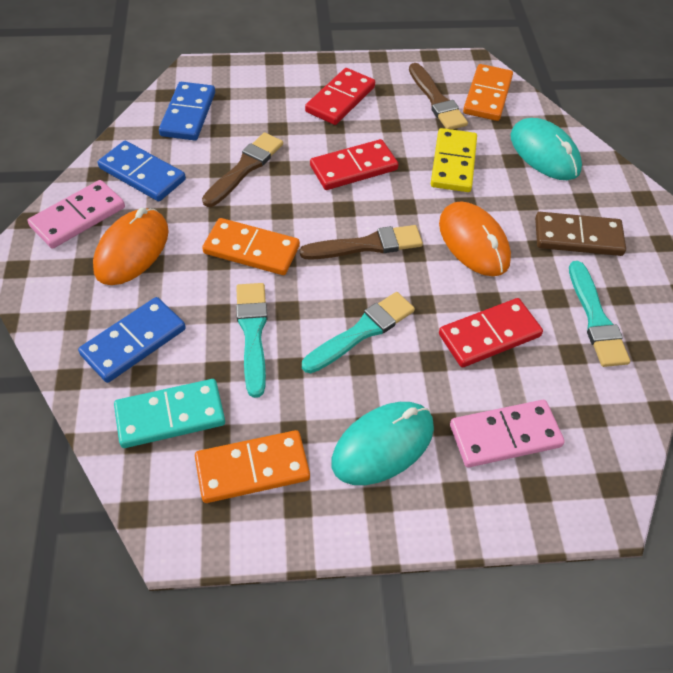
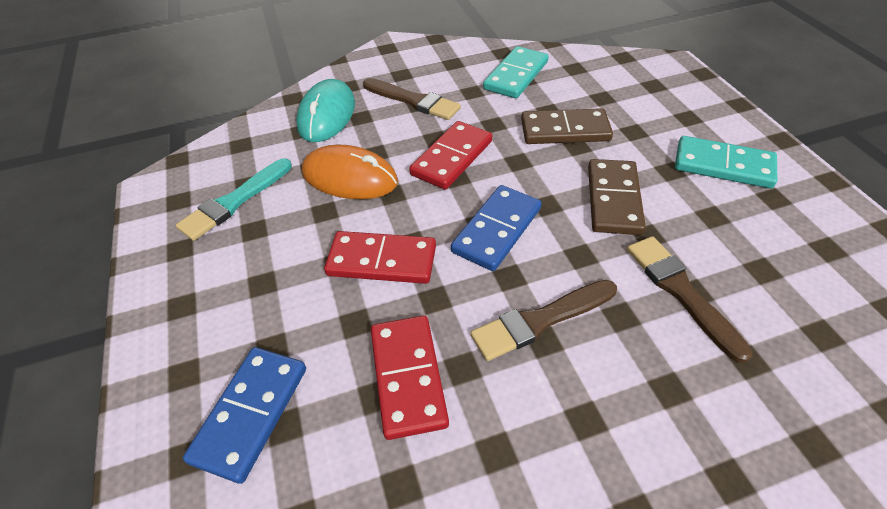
blue domino: [78,297,186,383] [98,141,186,201] [159,82,215,140] = 3 -> [183,347,306,484] [451,185,542,271] = 2
brown domino: [535,212,626,256] = 1 -> [521,108,613,144] [588,159,646,235] = 2
orange domino: [195,430,310,503] [202,218,300,275] [463,64,513,121] = 3 -> none = 0
orange mouse: [93,208,169,285] [439,201,511,276] = 2 -> [302,145,398,199] = 1
pink domino: [28,180,125,249] [450,400,565,467] = 2 -> none = 0
turquoise brush: [236,283,268,398] [302,292,415,373] [569,261,630,367] = 3 -> [176,158,292,241] = 1
turquoise domino: [114,379,225,448] = 1 -> [483,46,549,98] [675,136,777,188] = 2
turquoise mouse: [331,402,434,485] [510,118,582,180] = 2 -> [296,79,355,142] = 1
yellow domino: [431,128,477,192] = 1 -> none = 0

